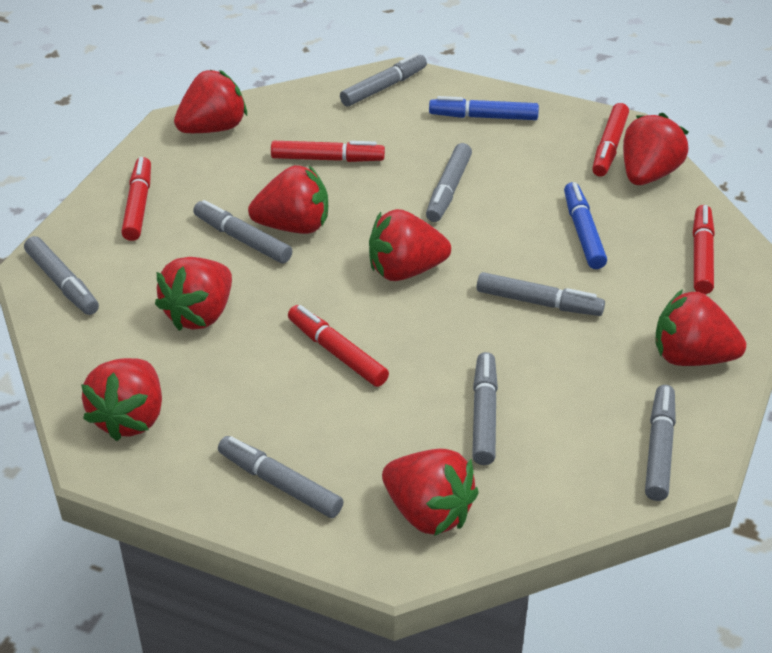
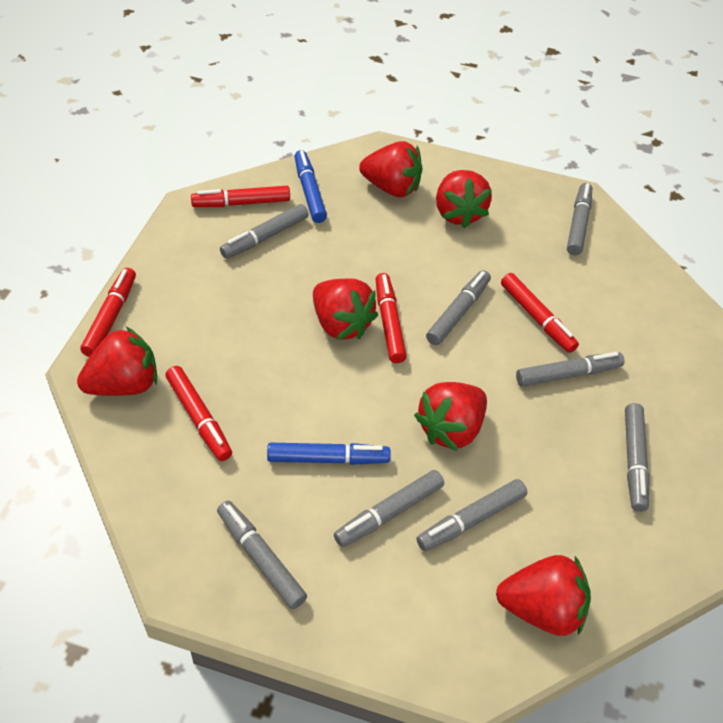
red strawberry: [81,358,162,441] [155,257,232,331] [174,70,247,133] [248,165,328,234] [369,209,451,281] [382,449,479,536] [623,113,688,185] [655,289,746,366] = 8 -> [77,327,157,396] [313,279,378,340] [359,141,423,197] [414,382,487,451] [436,170,492,228] [496,555,591,636] = 6

